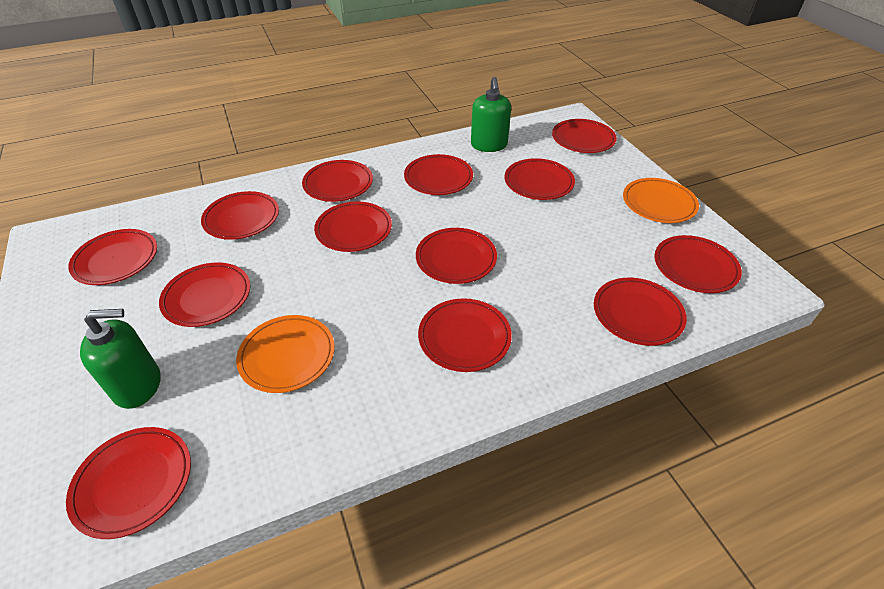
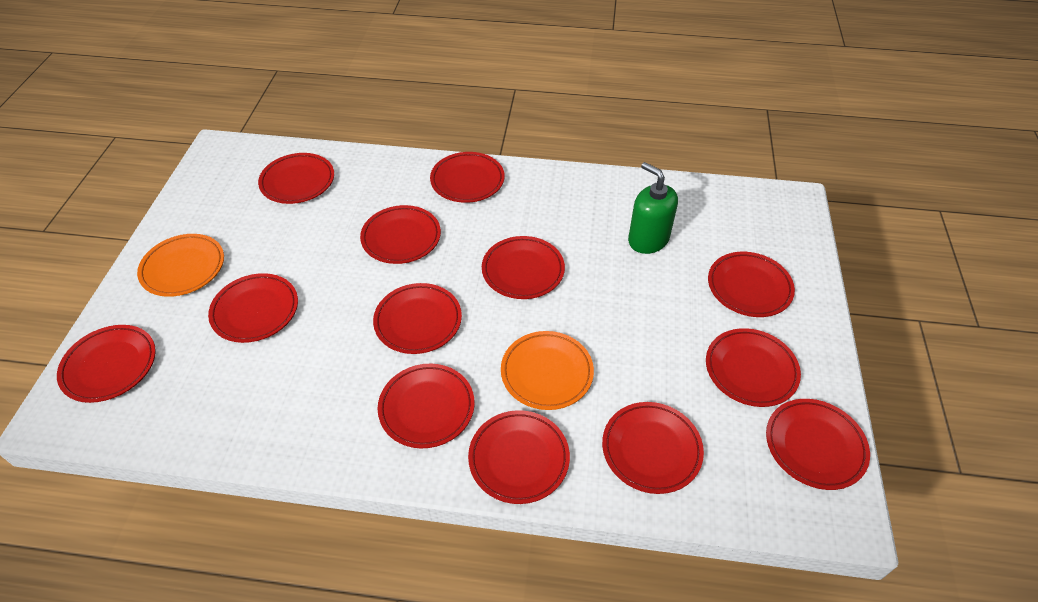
green soap dispenser: [80,309,161,409] [471,77,511,152] = 2 -> [628,162,678,254] = 1

